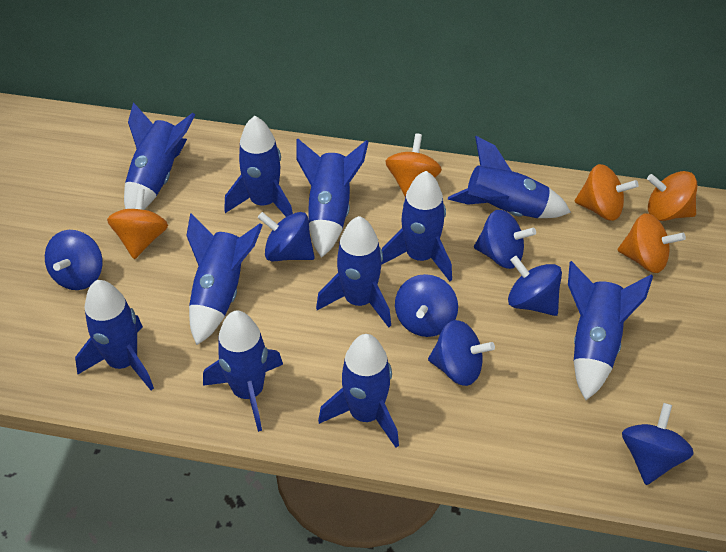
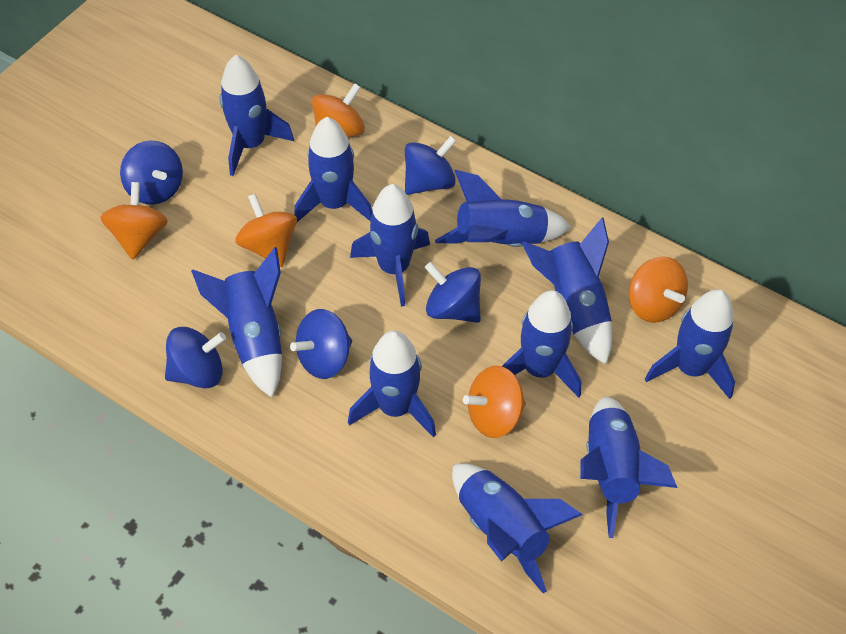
blue spinning top: [45,230,103,290] [258,212,315,261] [395,274,458,337] [428,320,495,386] [474,210,536,269] [508,256,562,316] [622,403,694,485] = 7 -> [120,140,183,205] [165,327,226,388] [290,309,352,379] [405,136,457,195] [425,262,481,323] = 5

